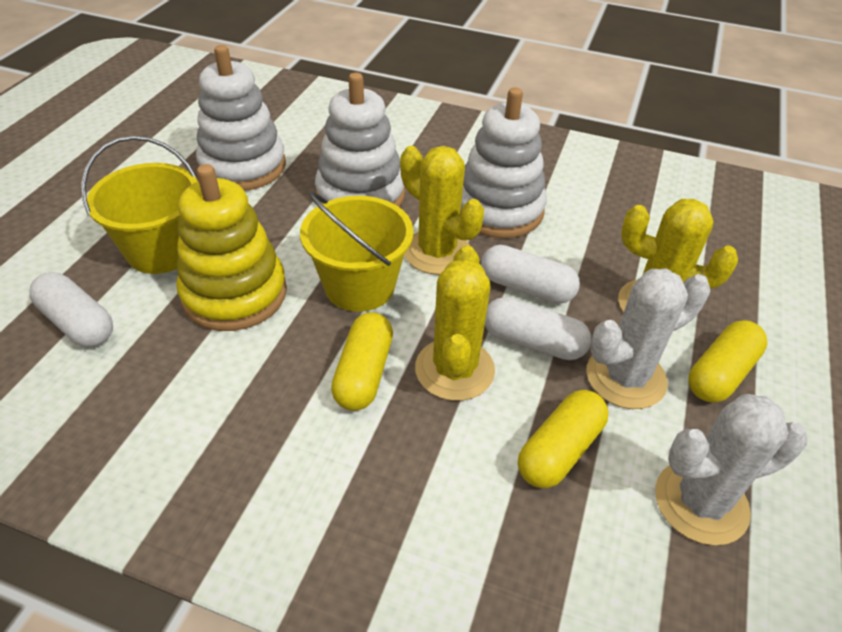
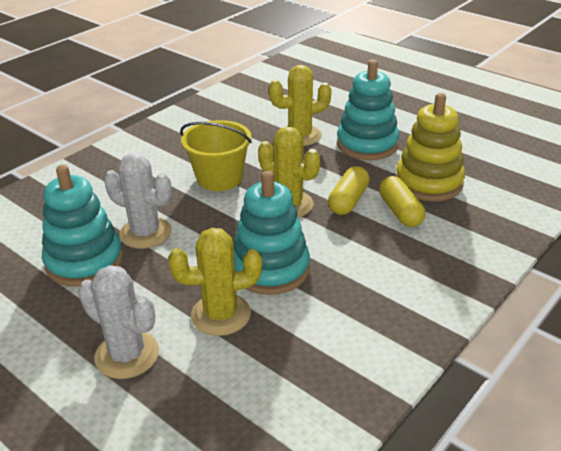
turquoise stacking toy: none = 0 -> [42,165,123,287] [234,171,310,295] [337,60,399,160] = 3
white capsule: [29,272,113,347] [481,245,580,304] [485,297,591,360] = 3 -> none = 0
white stacking toy: [196,45,286,191] [315,72,405,207] [460,87,547,238] = 3 -> none = 0
yellow bucket: [81,136,198,274] [300,191,414,312] = 2 -> [180,120,252,191] = 1
yellow capsule: [331,312,393,411] [518,390,608,488] [688,320,767,403] = 3 -> [328,166,370,215] [379,176,425,227] = 2

